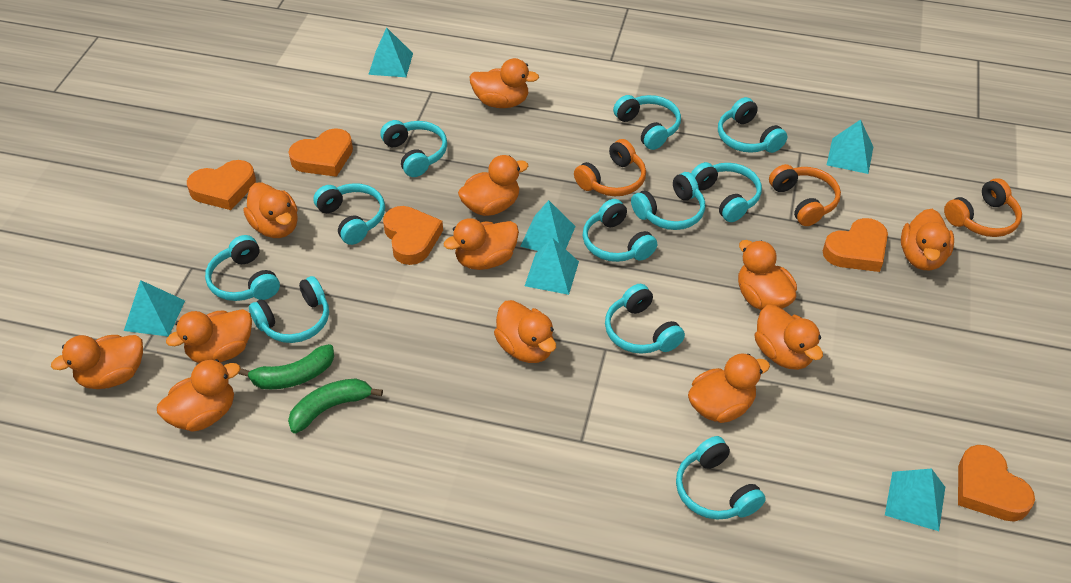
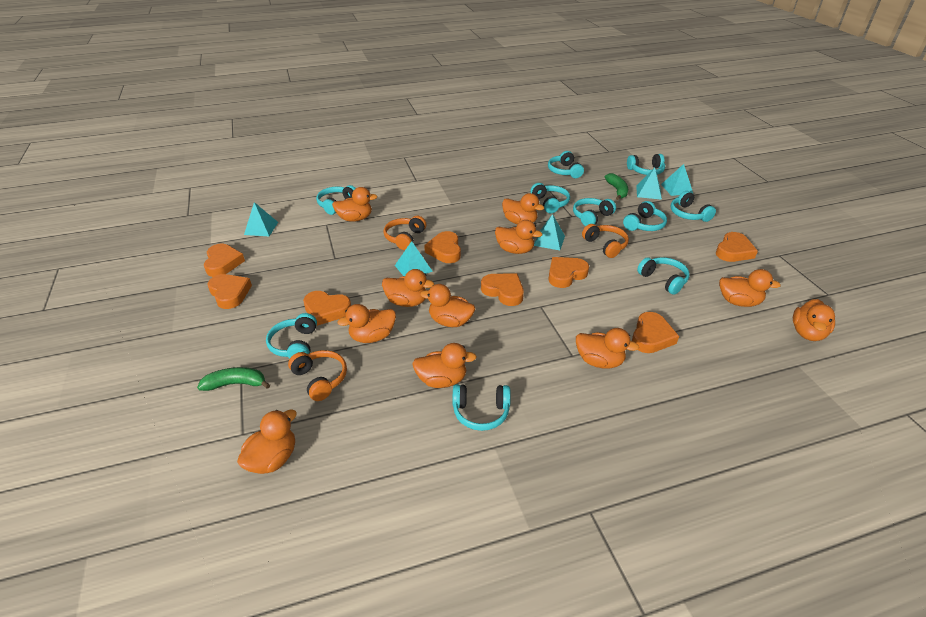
orange duck: [51,335,143,389] [157,359,240,432] [166,309,252,363] [244,182,298,238] [443,218,519,270] [458,155,528,216] [469,58,539,108] [494,300,556,363] [688,354,770,423] [738,240,797,310] [754,305,823,370] [901,209,954,270] = 12 -> [237,409,297,474] [332,187,378,222] [337,304,396,343] [382,269,434,307] [412,343,477,388] [420,284,475,327] [495,220,542,254] [502,193,544,224] [576,328,639,369] [719,269,781,307] [793,299,835,341] = 11
orange heart: [187,160,256,210] [288,128,353,177] [383,206,443,265] [823,218,888,272] [958,445,1035,522] = 5 -> [204,244,245,277] [207,274,252,309] [303,291,351,326] [424,231,461,263] [481,273,524,306] [548,257,589,288] [632,312,679,353] [716,232,758,262] = 8
turquoise headphones: [205,235,280,301] [249,276,329,343] [313,183,385,245] [380,120,447,177] [583,199,657,262] [605,284,685,354] [613,95,681,150] [631,172,705,230] [676,436,766,520] [691,162,762,222] [718,97,787,153] = 11 -> [266,313,317,358] [316,185,356,215] [453,384,511,431] [530,183,570,214] [548,151,584,178] [573,198,616,226] [623,201,667,231] [627,154,665,175] [637,257,689,295] [671,191,716,222] = 10
turquoise pyramid: [124,280,185,336] [368,27,413,77] [520,200,576,251] [525,238,579,295] [827,119,873,174] [885,468,945,531] = 6 -> [244,202,278,236] [395,241,433,276] [534,214,565,250] [636,168,662,200] [661,164,693,196] = 5

